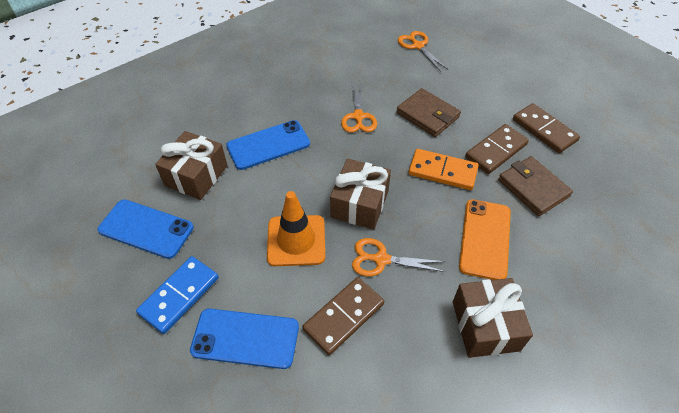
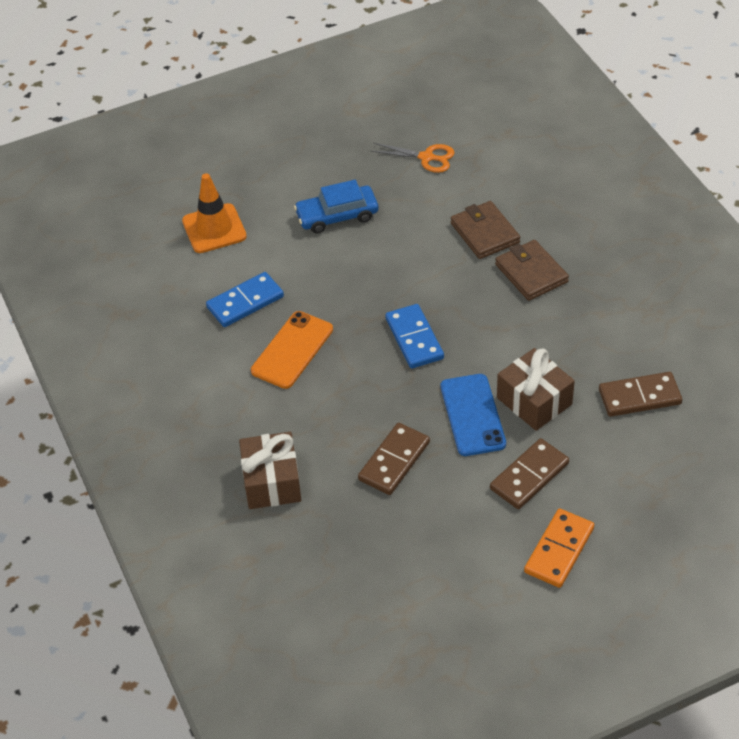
blue car: none = 0 -> [294,180,378,234] = 1
blue domino: [136,256,219,334] = 1 -> [206,272,284,327] [385,304,444,369] = 2
blue phone: [98,199,194,259] [190,309,299,369] [226,120,310,170] = 3 -> [441,374,506,456] = 1
brown gift: [155,131,228,200] [330,158,391,230] [453,278,533,358] = 3 -> [239,432,301,509] [497,348,575,431] = 2
orange scissors: [341,83,377,133] [352,238,446,276] [398,31,448,72] = 3 -> [370,143,455,173] = 1

